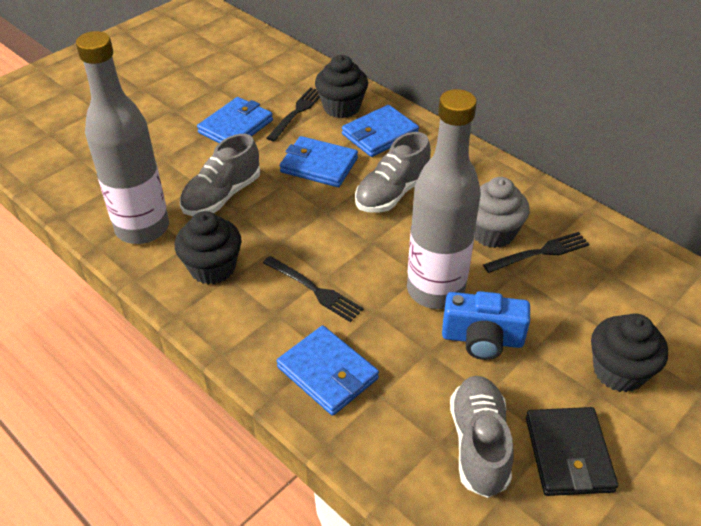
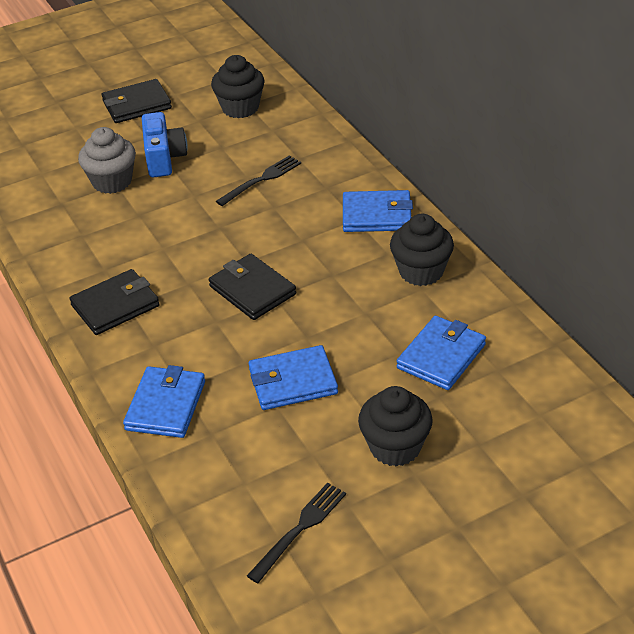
black fork: [263,256,363,322] [267,88,320,142] [483,232,589,273] = 3 -> [216,155,301,206] [247,482,346,583] = 2
black wallet: [526,407,618,496] = 1 -> [69,269,160,335] [101,79,172,123] [209,254,296,320] = 3
grey bottle: [76,31,169,244] [407,89,481,309] = 2 -> none = 0
grey shoe: [180,134,260,216] [355,132,431,213] [450,376,514,498] = 3 -> none = 0

